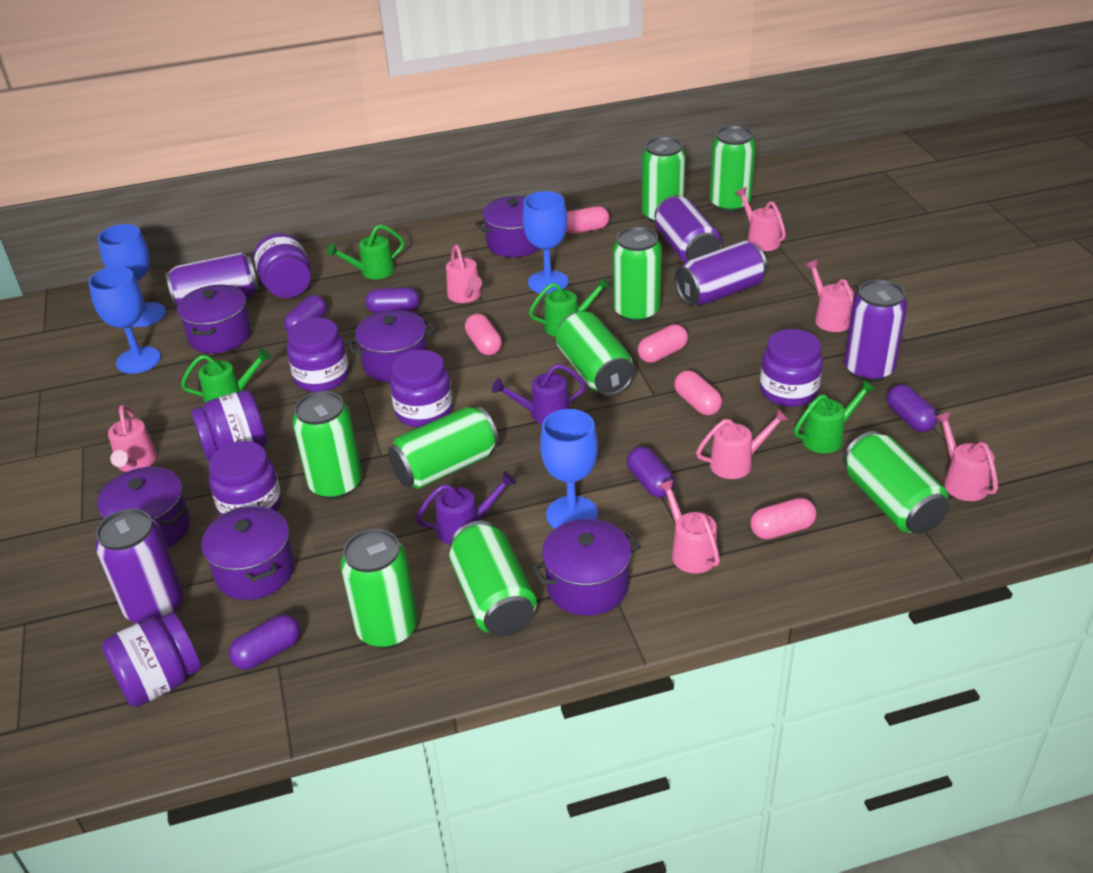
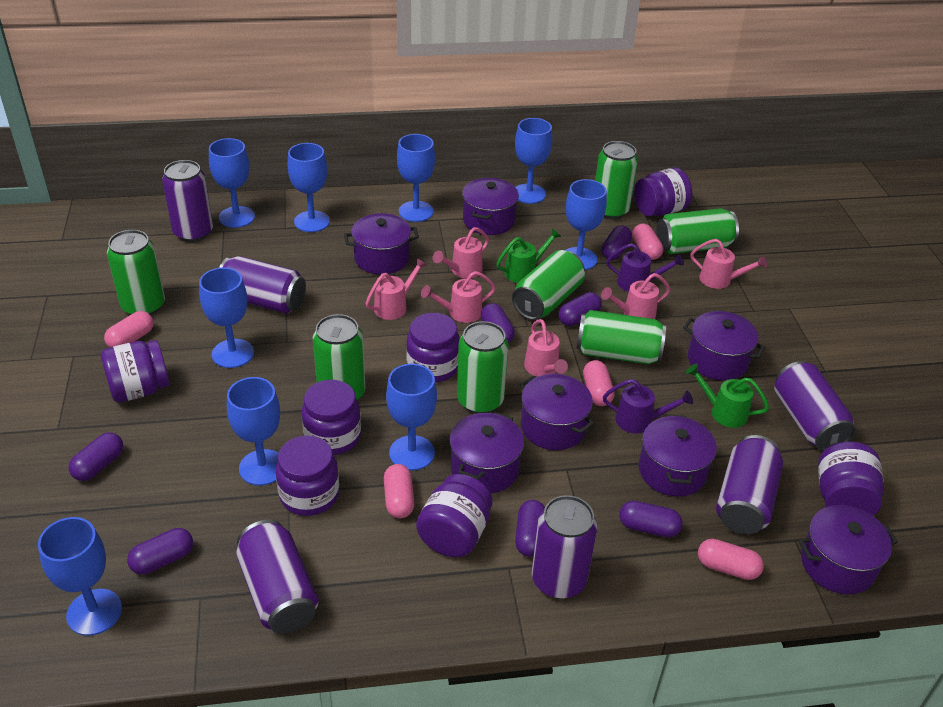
blue goblet: [89,266,161,374] [98,224,166,327] [523,191,569,294] [540,409,598,529] = 4 -> [38,517,122,636] [199,267,254,368] [209,138,255,228] [227,377,280,486] [288,143,330,232] [386,364,437,470] [397,134,435,222] [515,118,552,204] [564,179,607,270] = 9
green can: [292,391,362,499] [340,529,418,648] [388,406,499,489] [449,521,537,637] [556,312,635,396] [613,227,662,323] [642,137,686,223] [710,126,756,212] [843,431,949,534] = 9 -> [107,230,165,315] [313,314,365,400] [457,321,509,414] [512,250,585,320] [577,310,666,364] [595,141,638,219] [656,208,739,254] = 7
green watering can: [181,348,271,403] [327,224,404,279] [529,277,611,337] [794,379,876,453] = 4 -> [496,228,561,283] [686,363,769,428] = 2
pink watering can: [108,405,157,472] [446,245,482,303] [658,479,720,573] [696,408,789,479] [735,187,786,251] [805,260,854,332] [935,412,998,501] = 7 -> [366,258,427,320] [421,271,496,323] [432,227,489,279] [524,319,568,377] [601,273,671,319] [690,239,767,289] = 6
purple can: [95,509,183,623] [165,252,259,310] [655,195,721,263] [675,241,767,305] [844,280,907,382] = 5 -> [162,160,213,242] [219,256,306,313] [236,520,319,634] [532,495,597,599] [716,435,783,534] [774,361,856,451] = 6
purple capsule: [229,614,300,670] [284,295,327,332] [365,287,420,313] [627,446,675,498] [887,384,938,432] = 5 -> [69,432,123,481] [127,528,193,574] [481,303,515,343] [515,500,545,557] [559,292,602,326] [601,225,632,260] [619,501,683,537] = 7
purple pot: [97,467,190,548] [177,284,252,354] [201,506,295,600] [347,310,436,382] [475,196,540,257] [532,519,641,616] = 6 -> [344,213,419,275] [450,412,524,494] [462,178,519,235] [520,374,595,450] [639,414,717,497] [683,311,766,381] [799,505,898,595] = 7

